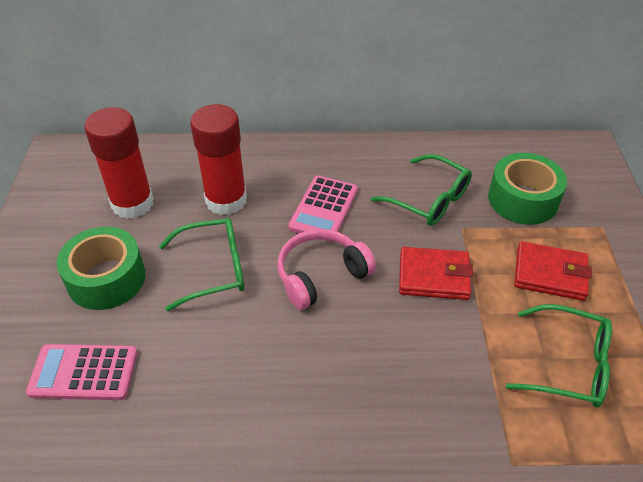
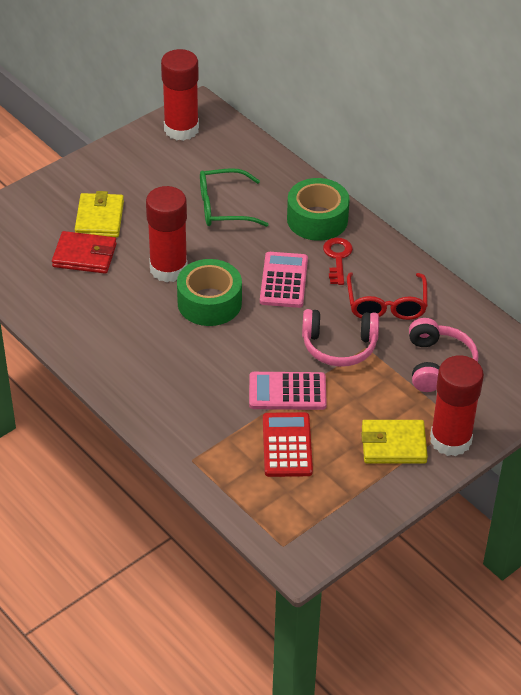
green glasses: [159,218,244,311] [370,154,472,226] [506,304,612,407] = 3 -> [200,168,269,227] = 1
pink headphones: [277,229,376,310] = 1 -> [302,309,379,367] [409,318,479,392] = 2
red calculator: none = 0 -> [263,412,313,477] = 1
red glasses: none = 0 -> [347,272,428,320] = 1
red glue stick: [84,107,154,219] [190,104,247,215] = 2 -> [146,186,188,282] [161,49,199,141] [430,355,484,456] = 3
red key: none = 0 -> [323,238,353,285] = 1
red wallet: [399,247,473,300] [514,241,592,301] = 2 -> [52,231,117,274] = 1
yellow wallet: none = 0 -> [75,191,124,238] [361,420,428,464] = 2

